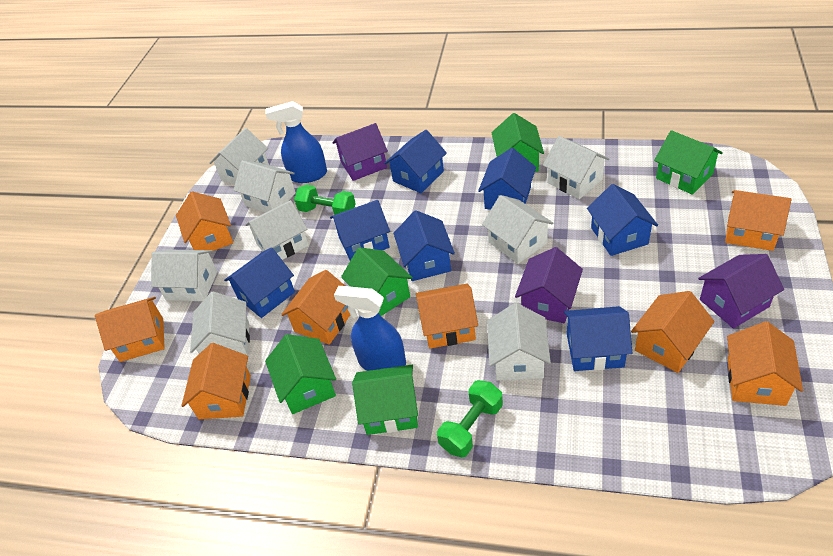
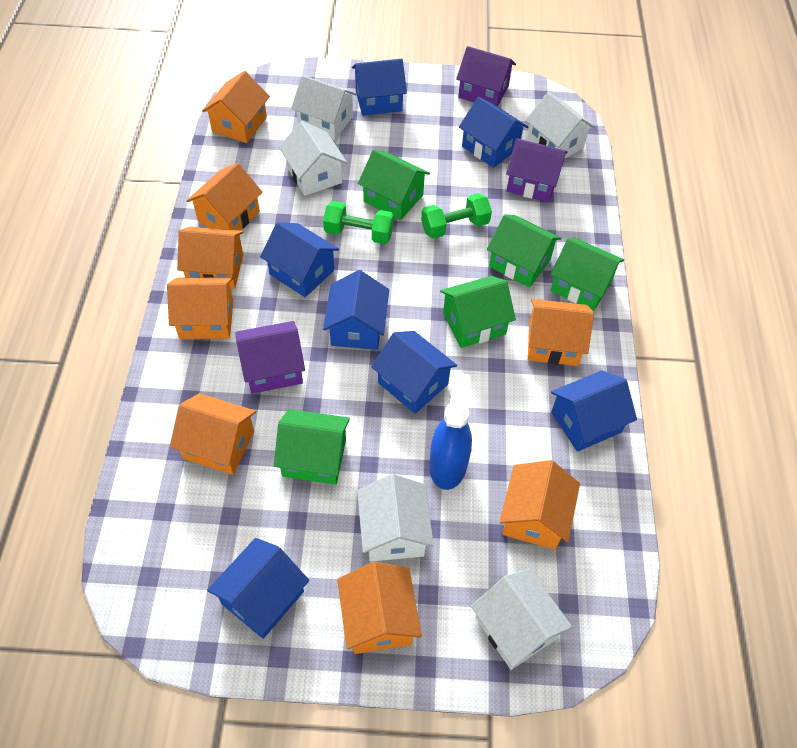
blue spray bottle: [265,101,327,183] [334,286,406,371] = 2 -> [429,373,472,490] = 1
white house: [151,250,217,301] [190,291,250,357] [209,128,269,184] [233,160,296,213] [245,200,309,260] [482,195,553,264] [487,303,551,381] [543,136,609,199] = 8 -> [279,121,347,196] [291,75,357,140] [357,474,434,562] [471,569,573,670] [525,92,595,159] = 5

